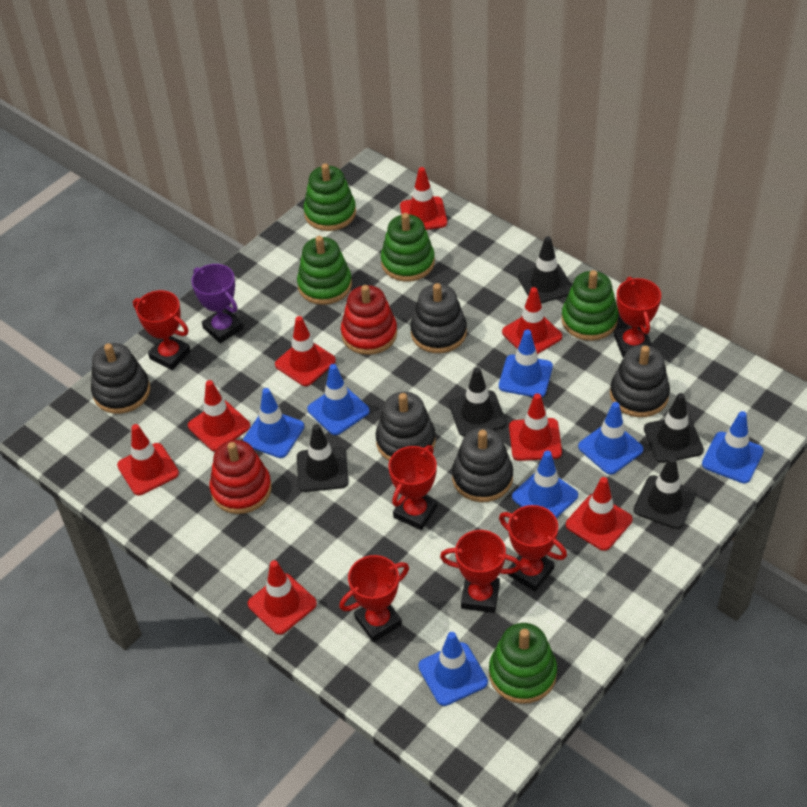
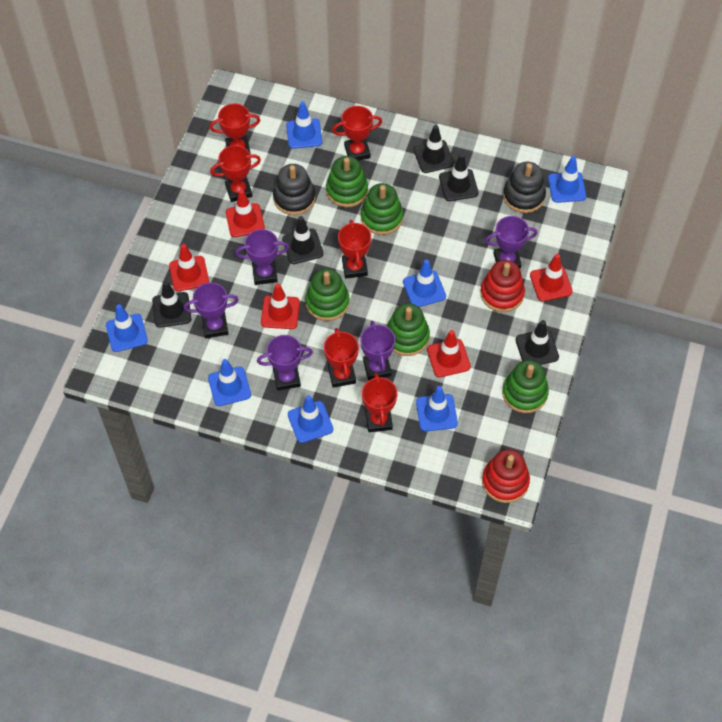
black stacking toy: [91,343,150,414] [376,392,436,461] [410,283,467,353] [452,428,513,502] [610,345,670,417] = 5 -> [273,164,315,215] [503,162,546,213] = 2
purple trophy: [191,264,243,344] = 1 -> [183,282,239,338] [235,229,289,285] [257,335,313,391] [360,321,395,380] [485,216,537,269] = 5
red traffic cone: [117,424,179,495] [188,380,250,451] [248,560,317,635] [275,316,336,386] [400,167,447,230] [502,287,562,354] [509,393,562,461] [566,477,632,551] = 8 -> [169,244,209,291] [226,190,265,237] [261,283,300,329] [427,330,471,377] [530,254,573,301] = 5

